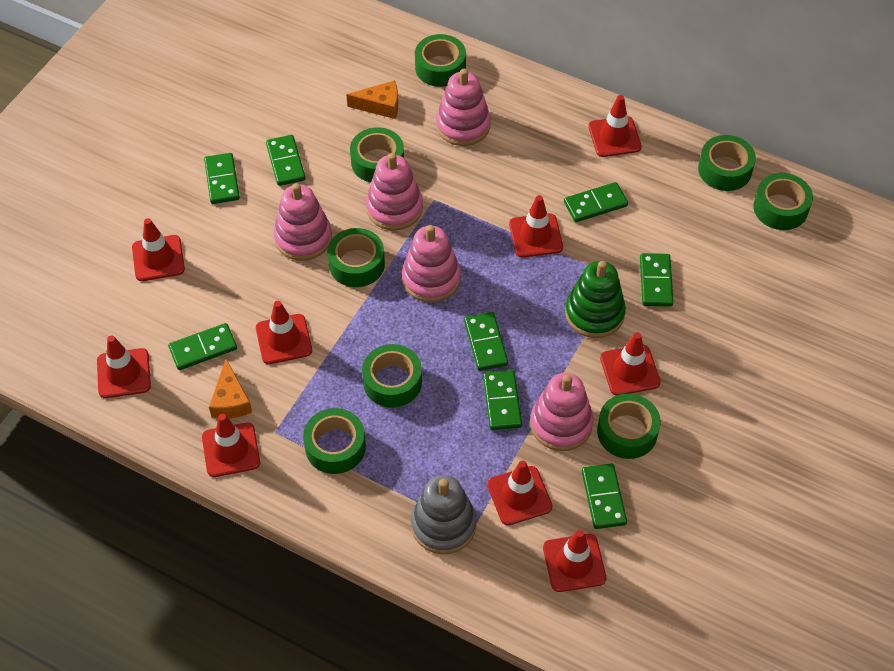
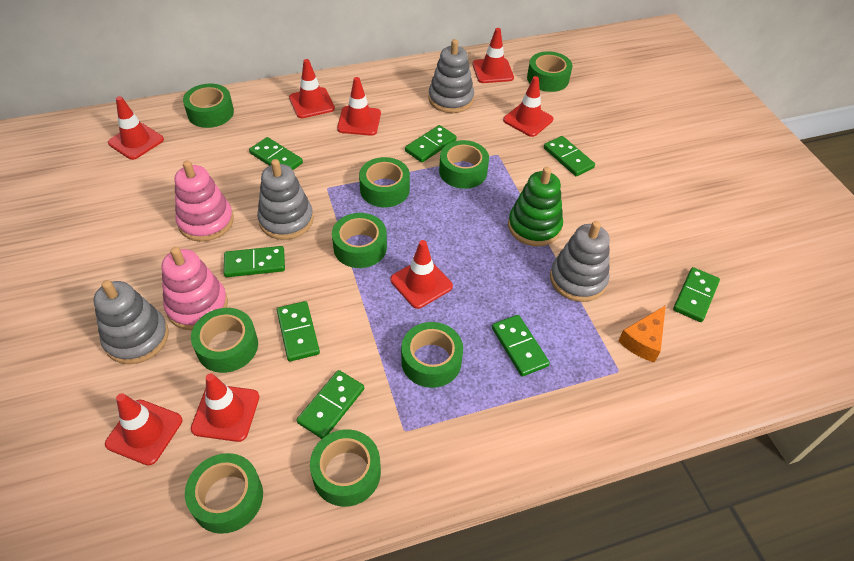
green tape: [303,408,366,474] [327,228,385,287] [350,127,404,183] [362,344,422,408] [415,34,466,87] [597,394,661,459] [698,135,756,191] [753,173,813,230] = 8 -> [183,84,234,128] [185,453,263,534] [191,308,258,373] [310,429,381,507] [332,213,387,268] [359,157,410,207] [401,322,463,388] [439,140,489,189] [527,51,572,92] = 9
grey stacking toy: [411,475,477,555] = 1 -> [93,280,169,364] [257,159,313,240] [428,39,474,113] [550,221,610,302] = 4
orange cheese: [209,359,252,419] [347,80,398,119] = 2 -> [618,305,666,362] = 1
pink stacking toy: [274,183,332,261] [366,153,423,231] [402,225,461,302] [436,69,491,146] [530,373,594,451] = 5 -> [161,247,228,330] [174,160,234,242] = 2
red traffic cone: [97,335,151,398] [132,218,185,281] [202,414,260,477] [256,301,312,364] [487,461,553,525] [509,195,563,258] [543,530,606,592] [588,95,642,157] [600,332,661,396] = 9 -> [105,393,182,466] [108,96,164,160] [191,373,259,442] [289,59,335,118] [337,77,381,136] [390,240,453,309] [472,28,514,83] [503,76,553,137] = 8

